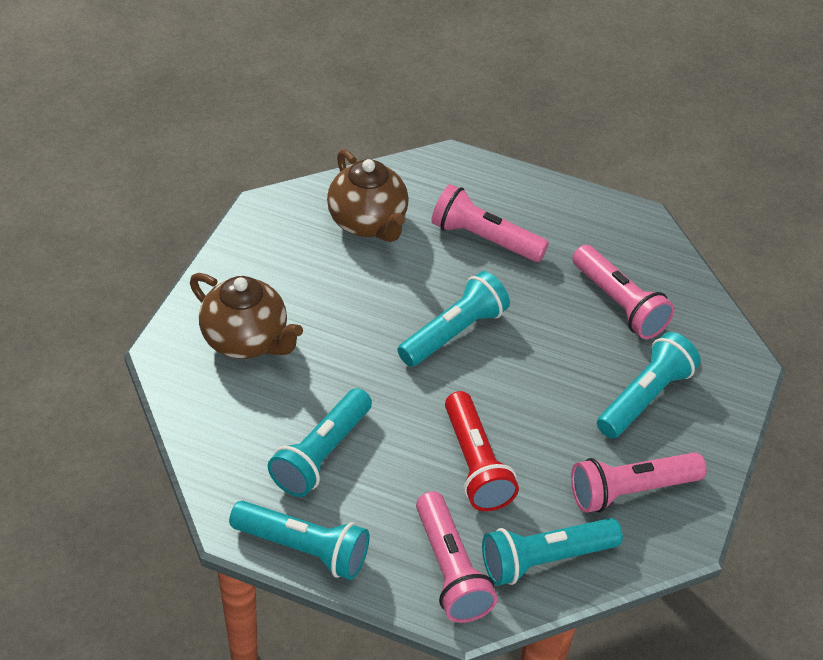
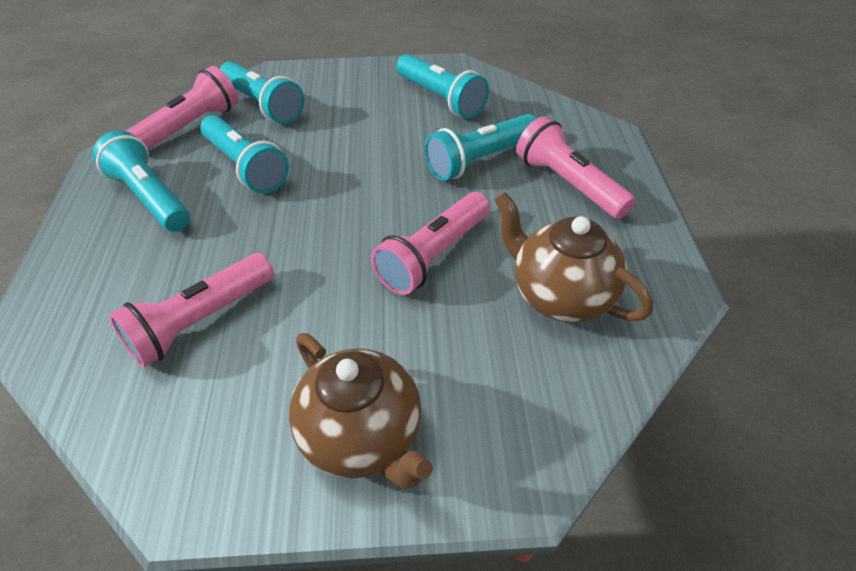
red flashlight: [445,391,519,511] = 1 -> none = 0

